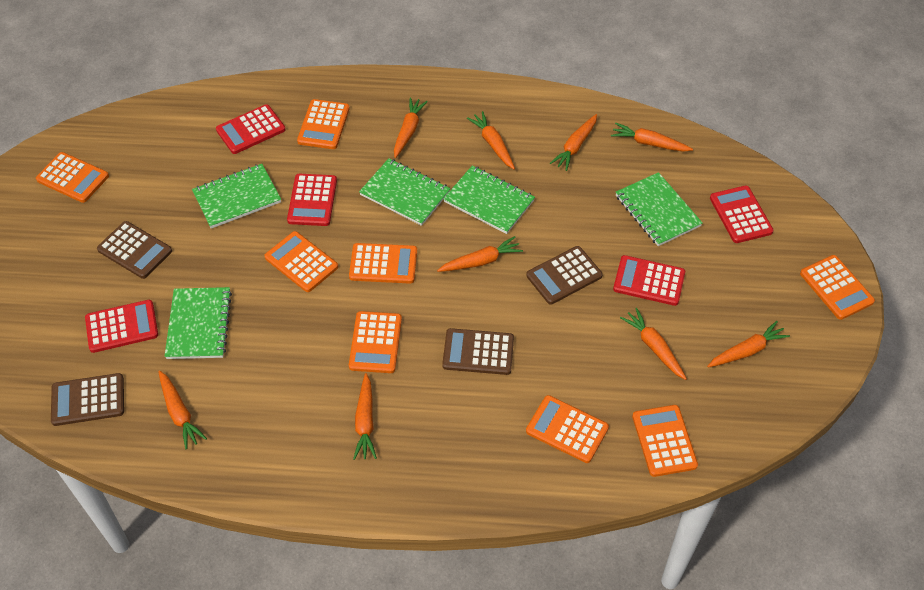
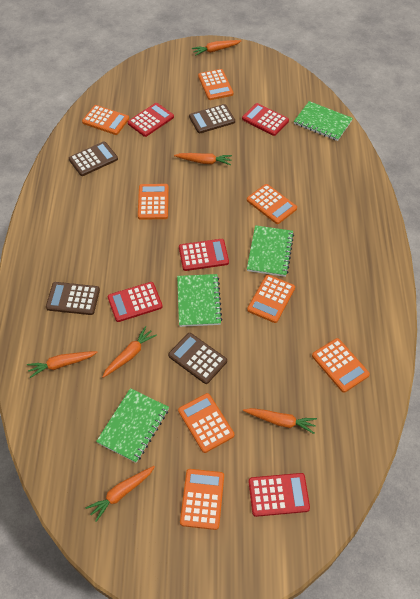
green notebook: [164,287,232,359] [192,164,281,228] [359,158,451,226] [443,165,535,234] [616,172,702,246] = 5 -> [96,388,169,463] [177,274,222,327] [247,225,294,277] [294,101,353,141] = 4
orange carrot: [158,370,207,449] [353,373,377,460] [394,97,428,158] [437,236,523,272] [467,111,515,169] [550,114,597,171] [611,123,693,152] [620,308,687,380] [707,321,790,368] = 9 -> [27,351,98,378] [86,466,155,522] [102,326,157,378] [174,153,232,165] [192,40,241,56] [243,408,317,434] = 6

